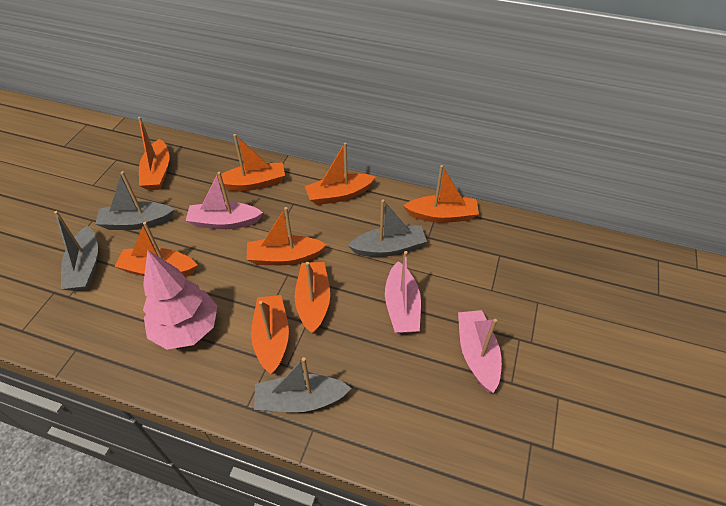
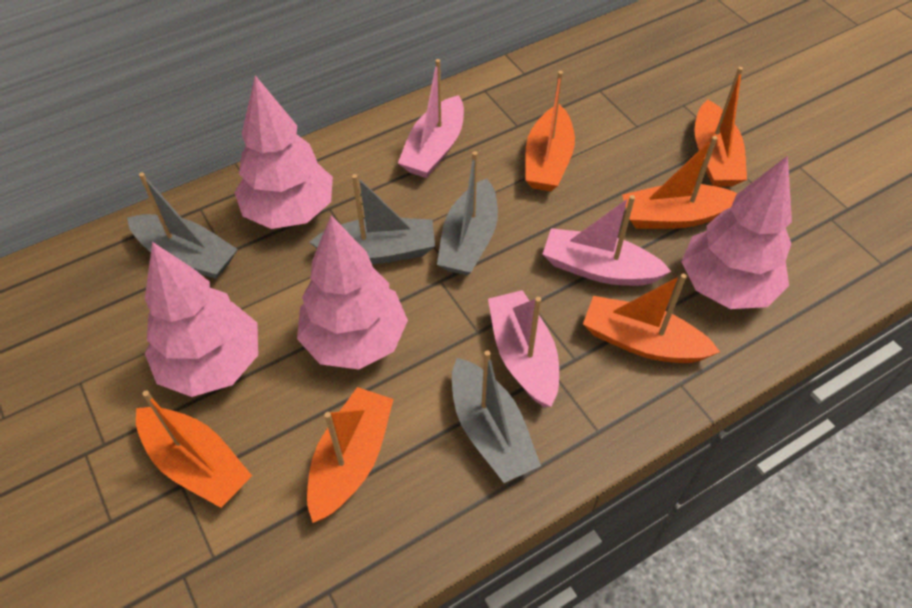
orange boat: [115,222,197,277] [138,117,169,190] [213,134,285,191] [246,207,326,265] [251,295,289,374] [295,262,330,334] [305,142,375,205] [403,165,479,223] = 8 -> [136,390,252,508] [307,387,394,523] [525,71,575,191] [583,274,720,363] [622,136,738,229] [694,67,747,187] = 6
pink tree: [143,250,217,350] = 1 -> [145,242,258,397] [234,75,333,229] [297,215,408,370] [681,155,792,309] = 4

